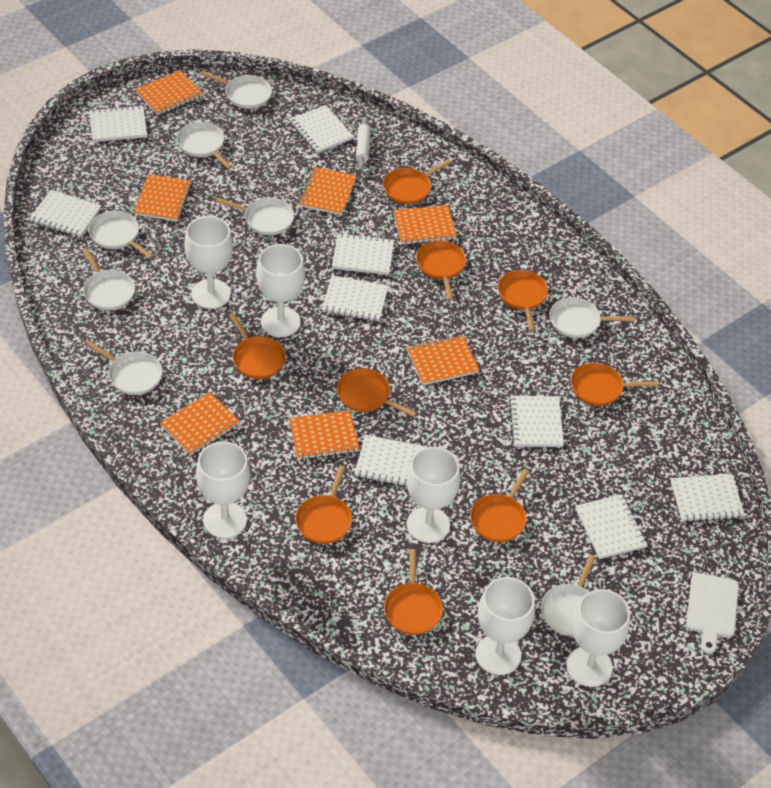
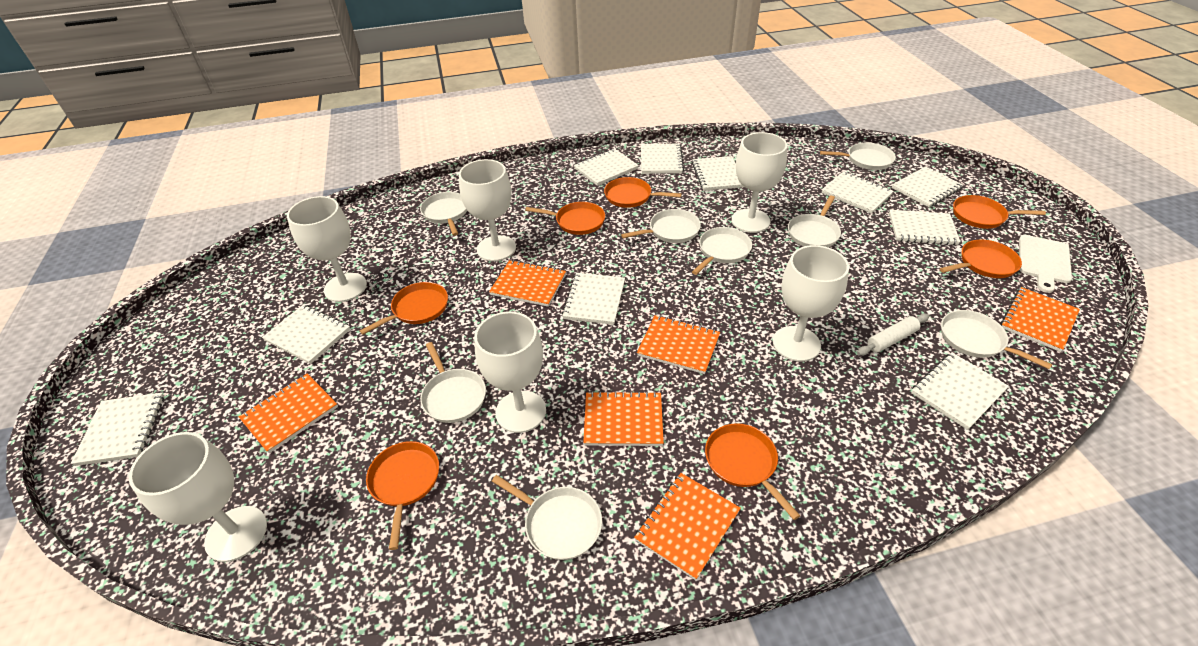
orange notebook: [134,174,192,222] [135,70,203,115] [160,392,240,455] [289,410,360,460] [299,167,356,215] [393,205,457,245] [407,335,480,385] = 7 -> [239,373,338,453] [489,260,566,307] [583,391,664,446] [634,473,741,580] [637,315,720,374] [1001,287,1080,352] = 6
orange pan: [229,313,286,379] [295,466,352,544] [337,368,417,417] [383,159,452,204] [384,549,443,635] [416,240,466,300] [470,469,529,542] [498,270,548,331] [571,363,658,406] = 9 -> [360,282,448,335] [366,441,439,550] [525,202,605,235] [604,177,682,208] [705,423,800,520] [940,240,1022,278] [953,195,1046,229] = 7
white notebook: [29,190,101,237] [89,105,147,142] [290,105,354,153] [322,276,389,321] [332,233,394,275] [354,435,427,487] [509,396,564,447] [575,494,647,559] [671,474,745,522] = 9 -> [71,393,164,466] [262,305,350,364] [562,273,625,325] [574,149,639,186] [641,144,684,174] [692,156,744,191] [822,171,894,213] [889,210,960,245] [892,166,963,207] [911,353,1009,430] = 10

